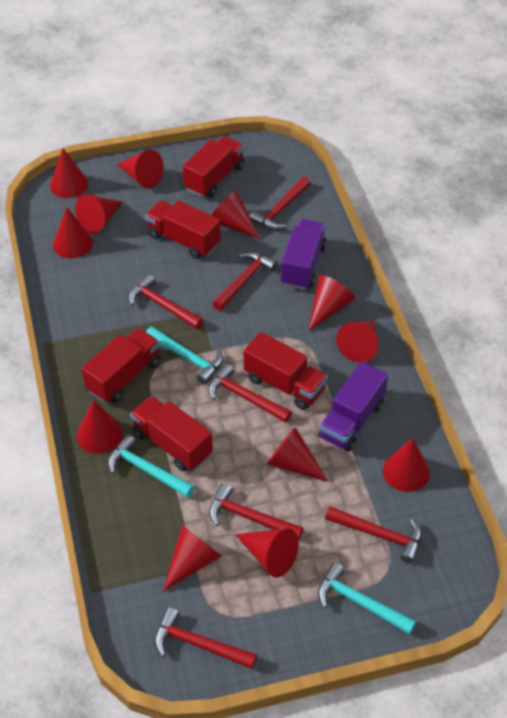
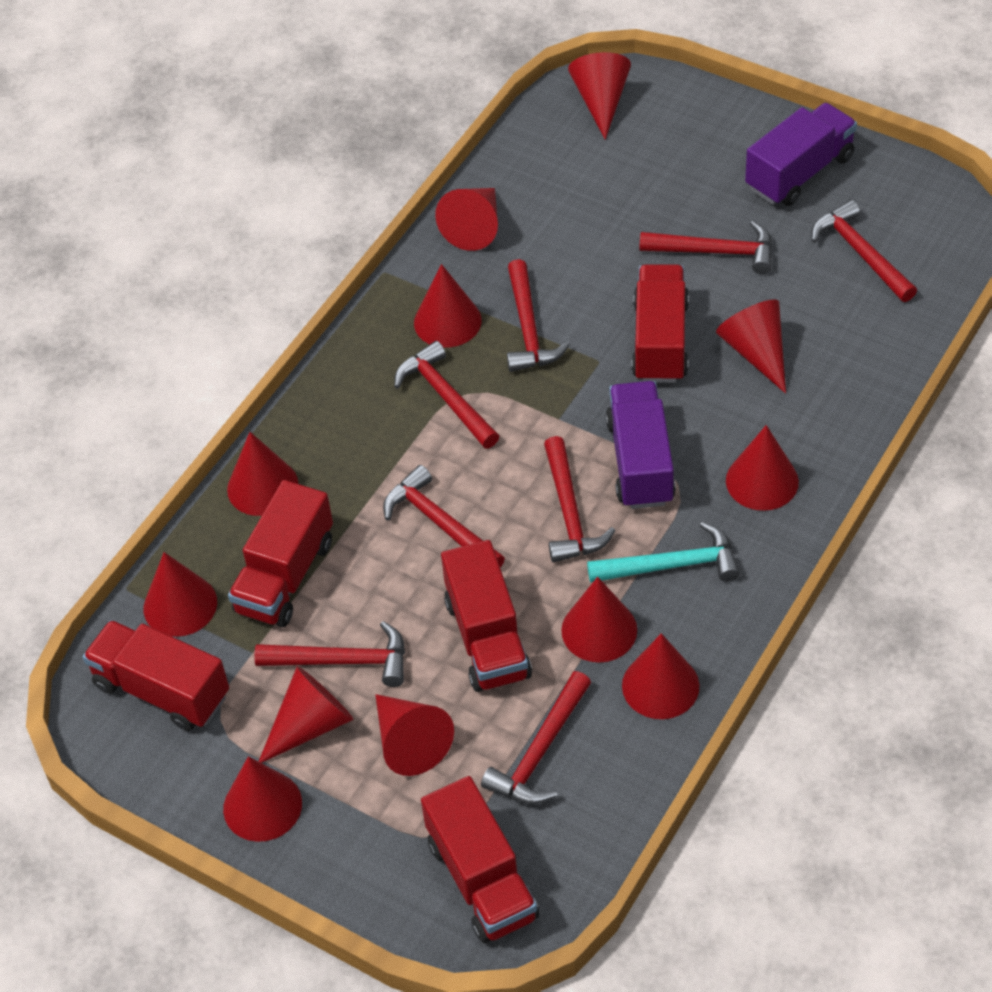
red hammer: [129,274,203,329] [155,607,257,669] [208,364,292,423] [209,483,304,541] [212,252,278,311] [249,177,311,230] [325,506,422,563] = 7 -> [254,621,405,687] [383,465,505,568] [394,341,499,449] [481,671,591,804] [507,259,570,372] [544,436,615,562] [639,221,772,274] [811,200,917,302] = 8
turquoise hammer: [108,434,194,498] [146,327,223,384] [318,562,416,634] = 3 -> [587,522,740,583] = 1

